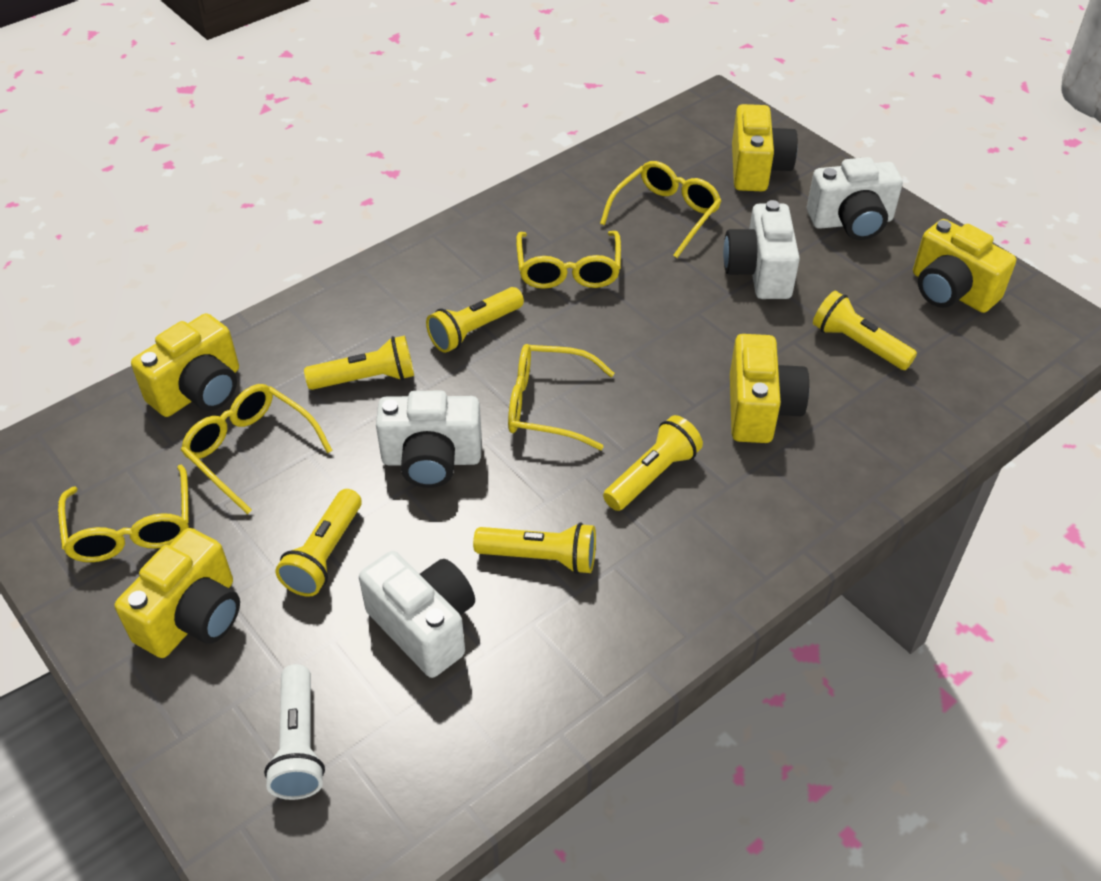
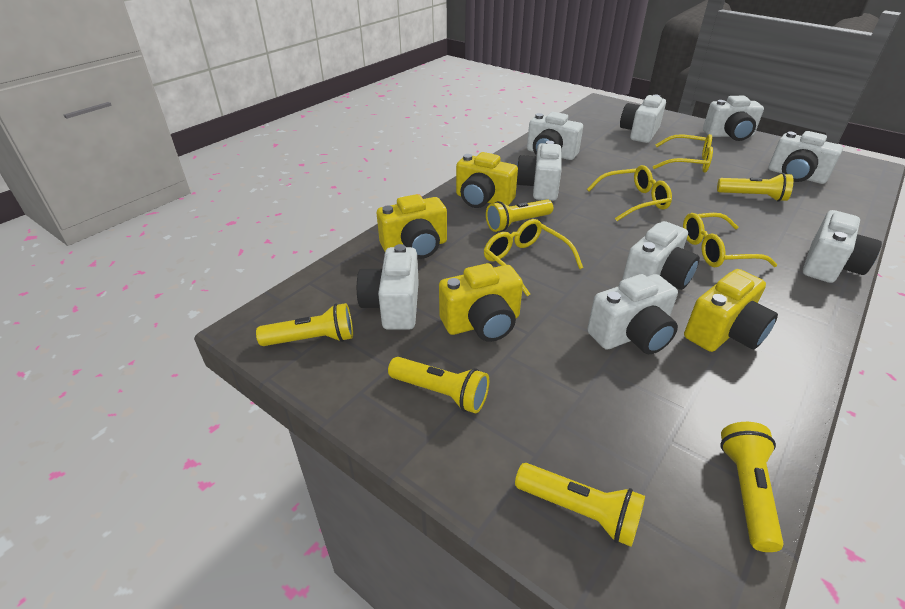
white camera: [359,551,475,678] [376,391,482,488] [723,200,800,299] [807,157,903,240] = 4 -> [357,244,419,330] [517,141,562,201] [527,112,583,160] [587,274,678,354] [620,95,666,143] [622,221,700,290] [703,96,764,141] [769,131,843,184] [803,210,882,283] = 9
white flashlight: [264,664,325,800] = 1 -> none = 0
yellow camera: [115,528,240,658] [131,313,239,417] [730,334,809,443] [732,104,798,191] [913,219,1016,313] = 5 -> [377,194,447,259] [439,263,523,342] [456,152,518,208] [684,269,778,352] = 4
yellow glasses: [58,465,189,562] [181,384,333,514] [508,344,614,450] [516,231,621,289] [600,161,721,258] = 5 -> [484,219,583,296] [587,165,672,221] [653,134,713,173] [683,213,778,267] = 4

